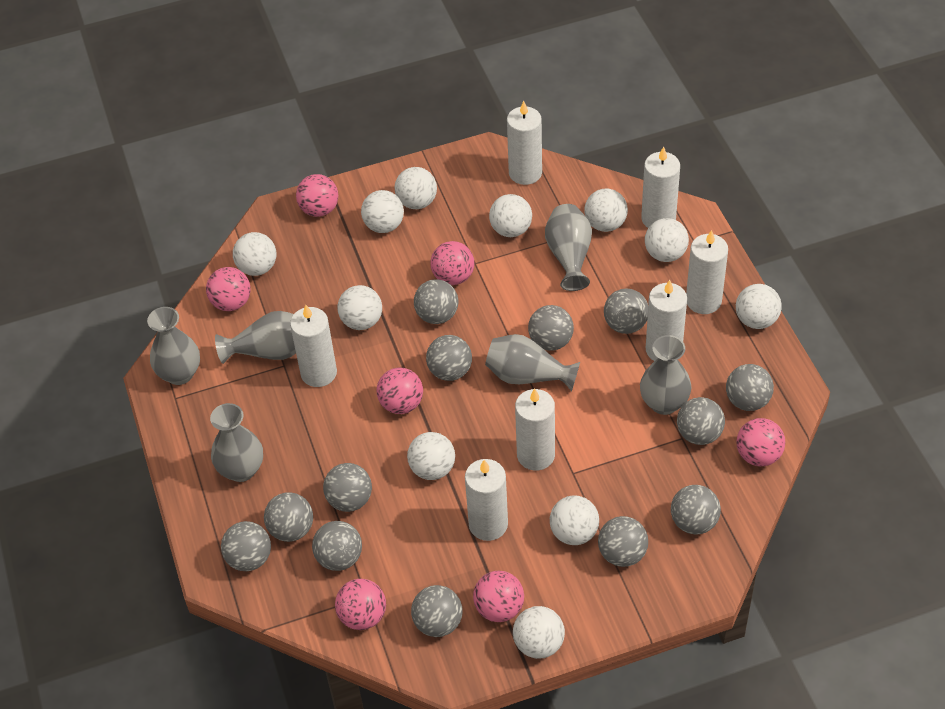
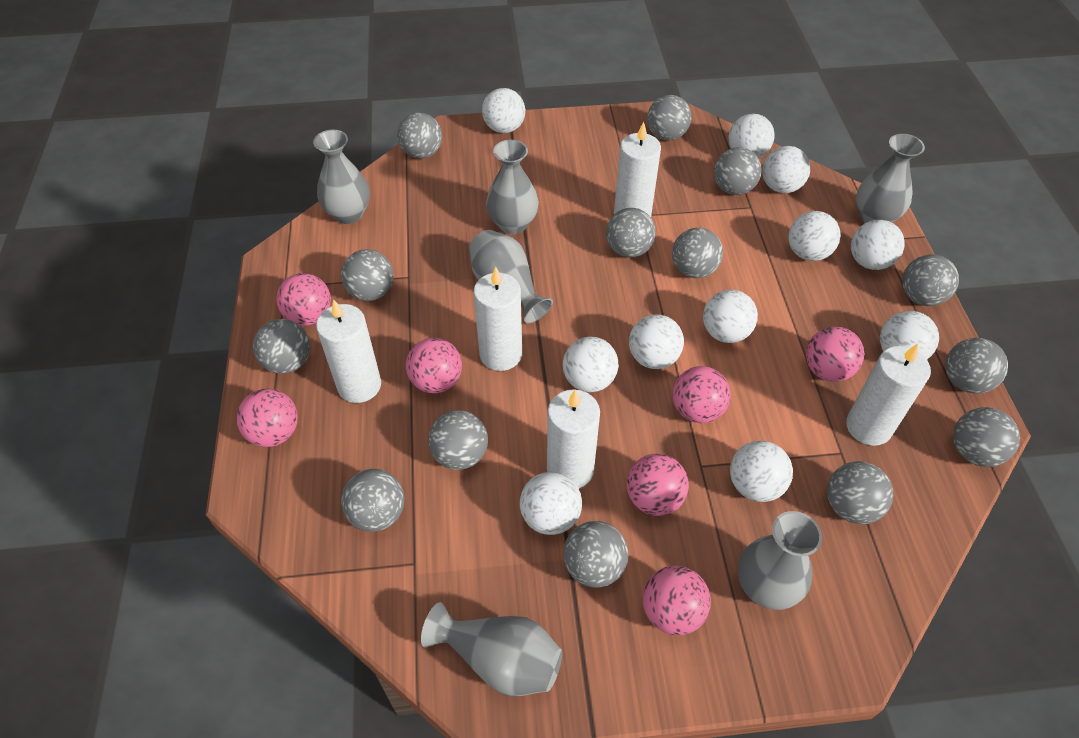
grey ball: [221,521,271,571] [264,492,313,542] [312,521,362,571] [323,463,372,512] [411,585,462,637] [414,279,458,324] [426,335,472,381] [528,305,574,351] [598,516,648,567] [604,288,648,334] [671,485,721,534] [677,397,725,445] [726,364,774,411] = 13 -> [253,319,310,374] [341,249,394,301] [341,469,404,532] [397,112,442,159] [428,410,488,470] [563,521,628,587] [606,208,656,258] [647,95,691,140] [672,228,723,278] [714,147,762,195] [827,461,893,524] [902,254,959,306] [945,338,1008,394] [953,407,1020,467] = 14
white candle: [290,305,337,387] [465,459,508,541] [507,101,542,185] [515,388,555,471] [641,147,680,228] [646,280,687,361] [686,230,728,314] = 7 -> [316,299,381,403] [474,267,522,371] [547,389,600,489] [614,122,661,217] [846,344,931,446] = 5

